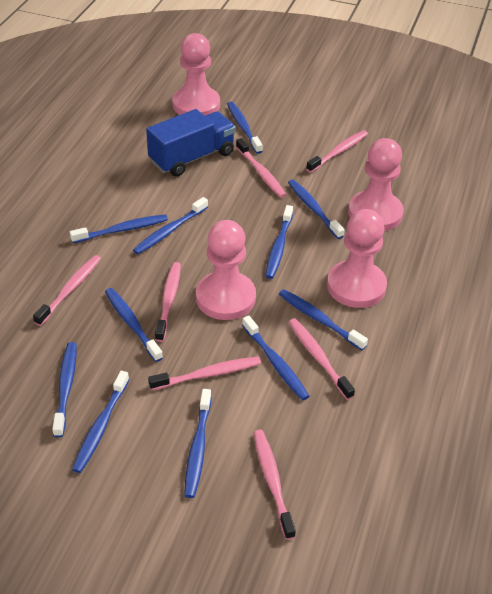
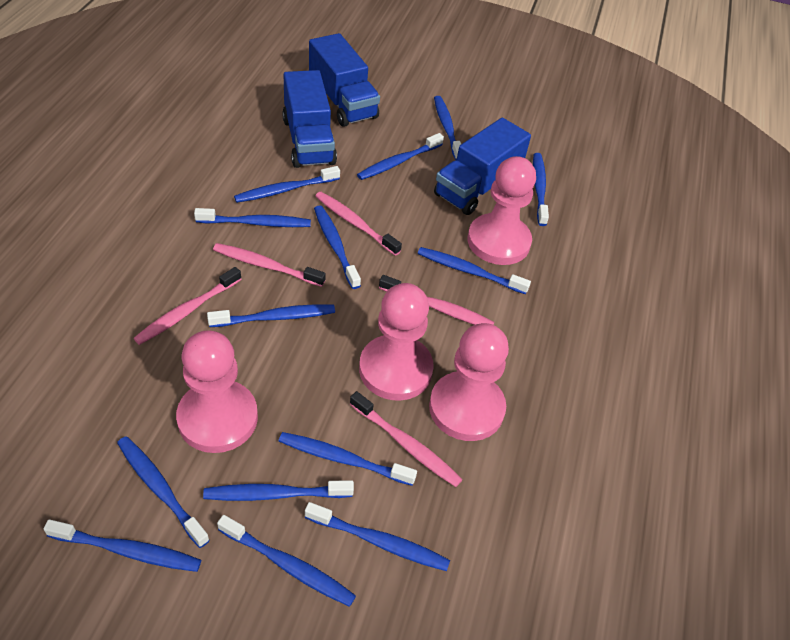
blue toothbrush: [52,342,76,438] [70,214,168,243] [72,371,129,473] [105,288,163,362] [133,197,208,254] [184,389,211,498] [227,102,263,154] [242,316,309,401] [265,205,293,279] [279,289,368,350] [288,180,345,239] = 11 -> [43,519,201,572] [117,436,210,548] [194,208,311,227] [203,480,354,501] [207,304,335,327] [217,515,356,607] [234,166,340,203] [279,432,417,486] [305,502,450,571] [314,205,361,289] [357,133,444,180] [418,247,531,294] [434,96,461,160] [533,153,549,226] = 14
blue truck: [146,109,236,177] = 1 -> [282,70,337,168] [309,33,380,127] [434,118,531,215] = 3
pink toothbrush: [33,255,101,326] [148,356,261,390] [155,262,181,342] [236,138,286,198] [253,430,296,540] [289,319,355,400] [306,130,368,173] = 7 -> [133,267,242,345] [213,243,326,287] [315,192,402,256] [350,391,463,487] [379,275,494,325] = 5

